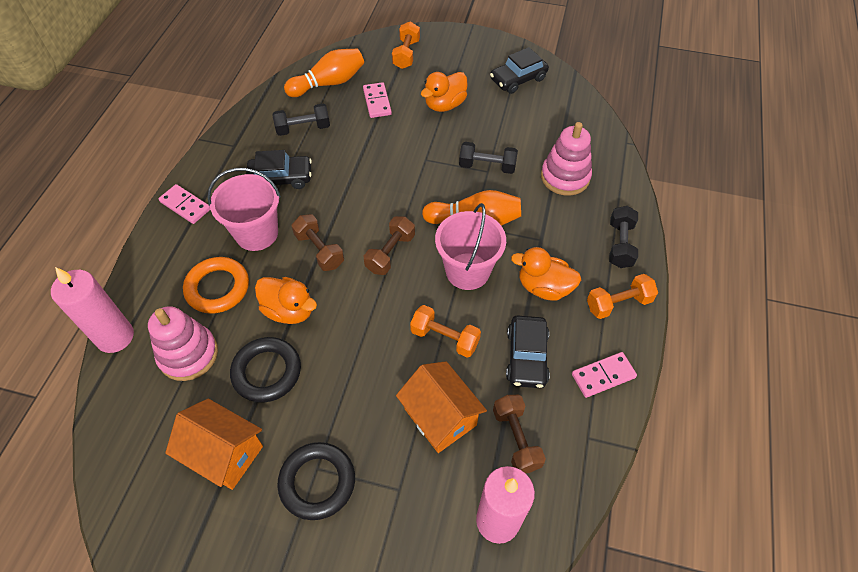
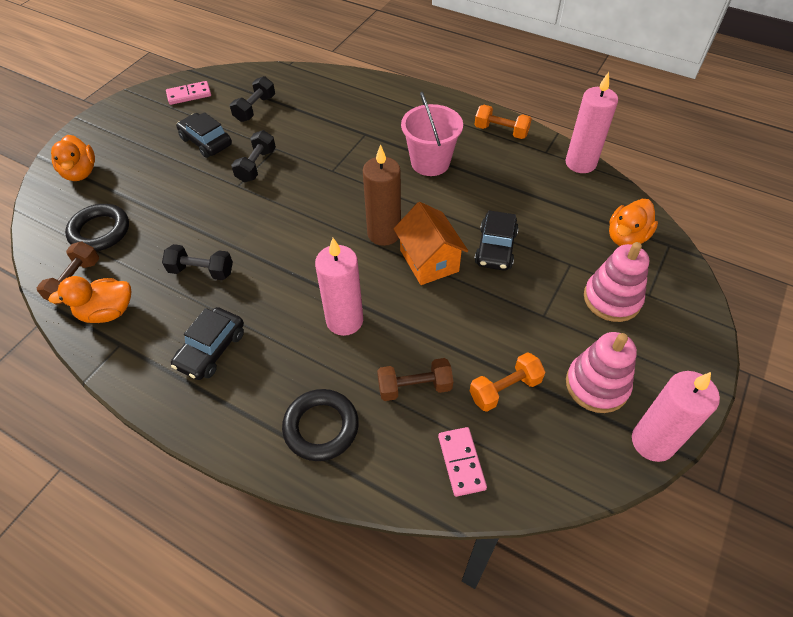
brown candle: none = 0 -> [363,144,401,246] = 1
brown dumbbell: [292,214,344,271] [364,216,415,275] [493,395,546,473] = 3 -> [37,241,99,305] [377,358,453,401] = 2
orange bowling pin: [284,48,364,97] [422,190,521,226] = 2 -> none = 0
orange dumbbell: [392,22,420,69] [410,305,481,357] [587,274,658,319] = 3 -> [470,352,545,412] [475,105,532,139] = 2
orange house: [165,399,263,490] [396,361,487,453] = 2 -> [394,202,468,285] = 1
orange ring: [183,257,249,314] = 1 -> none = 0
pink bucket: [207,168,281,251] [435,203,506,290] = 2 -> [401,92,463,176] = 1
pink candle: [51,267,134,353] [476,466,535,544] = 2 -> [315,238,363,336] [565,72,618,173] [632,371,720,462] = 3
pink domino: [158,184,210,224] [363,82,392,118] [572,352,637,398] = 3 -> [166,81,211,105] [438,427,487,497] = 2

